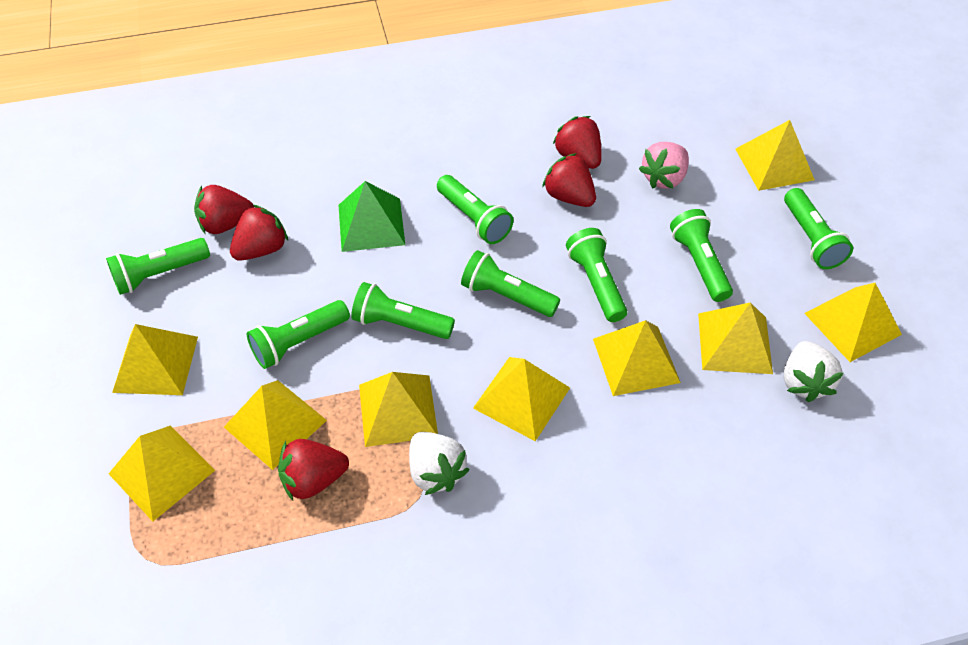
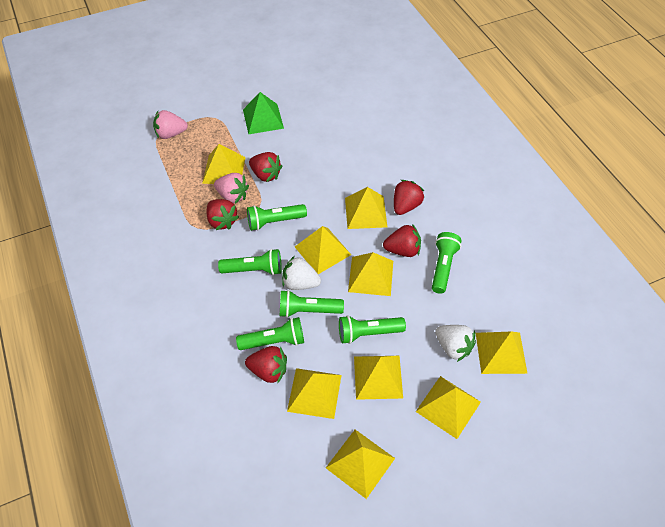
green flashlight: [106,238,210,295] [247,300,350,369] [351,282,455,339] [437,175,513,244] [461,250,560,317] [566,228,627,322] [670,209,733,302] [784,188,853,269] = 8 -> [218,249,282,275] [236,317,304,350] [247,204,307,231] [280,290,344,318] [339,315,406,344] [432,232,461,294] = 6
pink strawberry: [639,142,689,189] = 1 -> [153,110,188,139] [214,173,249,204] = 2

